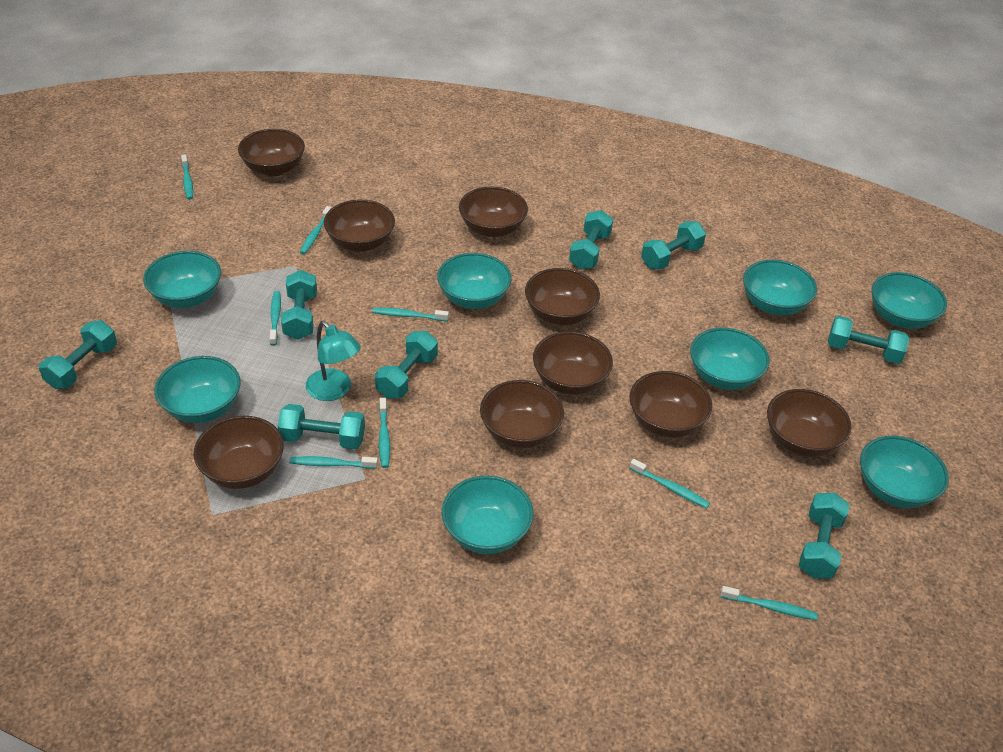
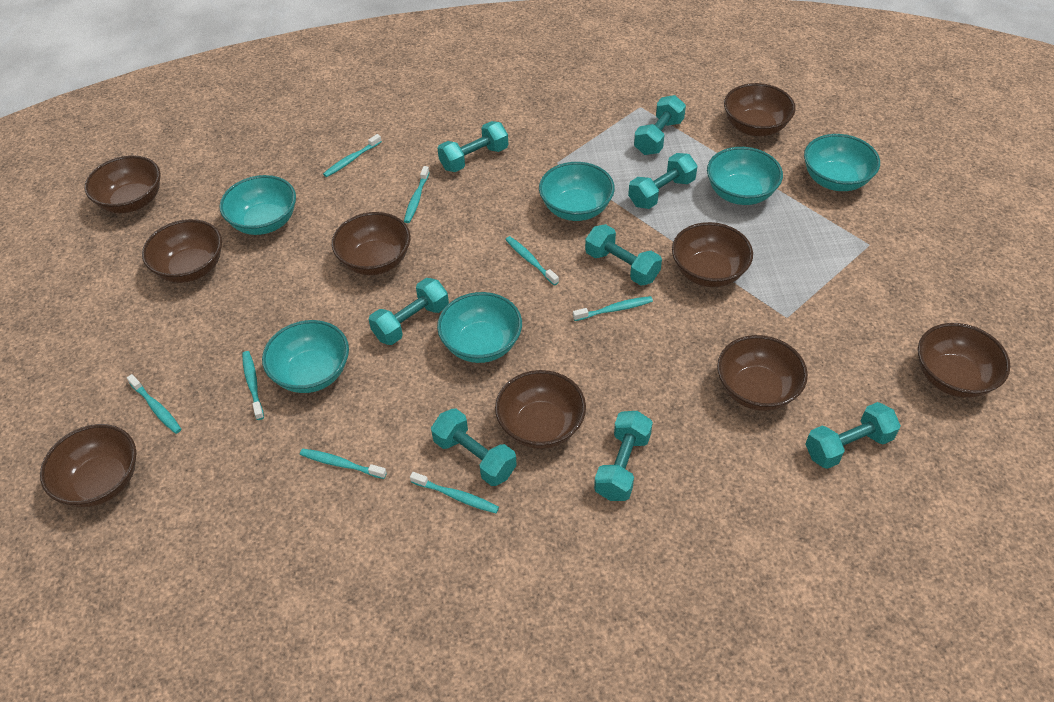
turquoise bowl: [143,251,221,308] [154,356,241,423] [437,253,512,309] [442,476,534,554] [690,328,769,390] [743,260,817,315] [860,436,949,508] [872,272,947,329] = 8 -> [219,175,296,235] [262,320,349,393] [437,292,522,363] [539,162,615,221] [707,147,783,205] [804,134,880,191] = 6
turquoise lamp: [306,321,361,401] = 1 -> none = 0

